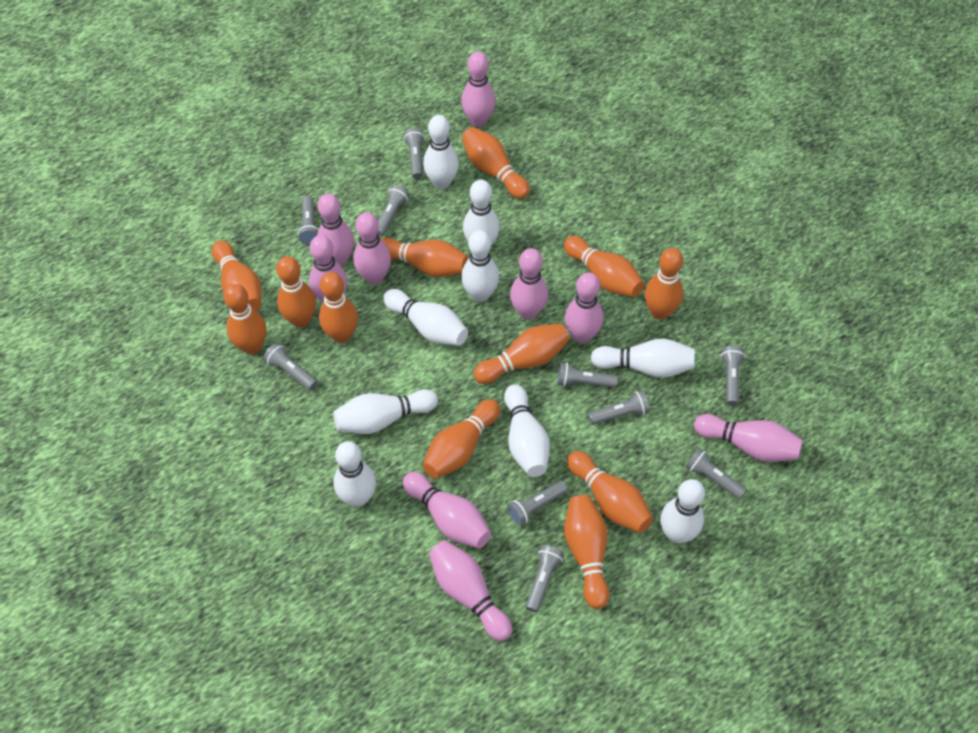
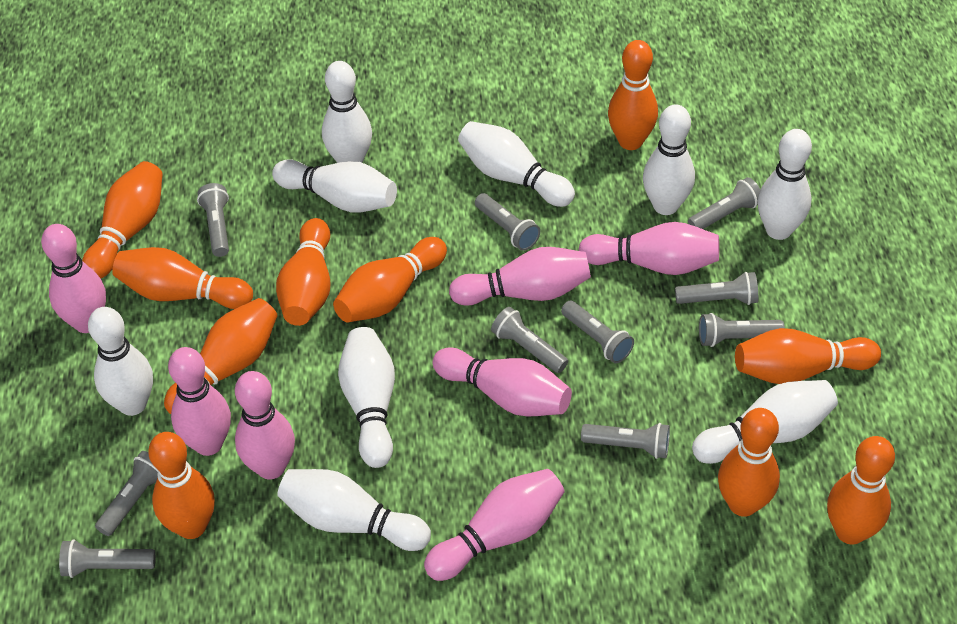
orange bowling pin: [212,241,261,311] [224,284,267,354] [276,256,316,328] [319,272,358,343] [381,238,468,277] [422,399,500,479] [462,127,530,199] [473,323,570,384] [564,236,644,297] [564,495,610,609] [567,451,653,533] [644,248,683,319] = 12 -> [82,161,163,278] [112,247,253,309] [148,432,215,539] [164,298,278,414] [276,218,331,326] [333,237,447,322] [608,40,658,150] [718,408,780,517] [735,328,881,384] [827,436,895,545] = 10
pink bowling pin: [309,235,348,302] [317,193,354,266] [353,212,391,285] [403,472,491,549] [429,540,512,641] [461,51,496,127] [510,248,548,320] [564,273,603,343] [694,414,803,462] = 9 -> [41,224,106,333] [168,347,231,456] [235,371,295,479] [424,469,565,581] [433,347,572,416] [449,247,591,306] [578,222,719,275] = 7

